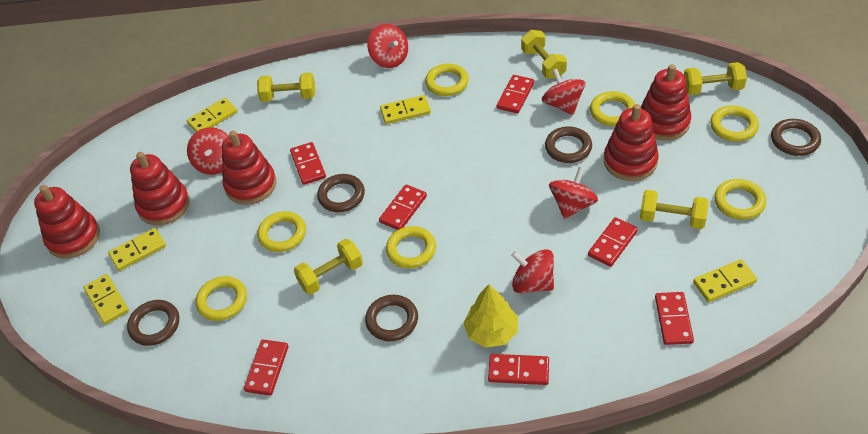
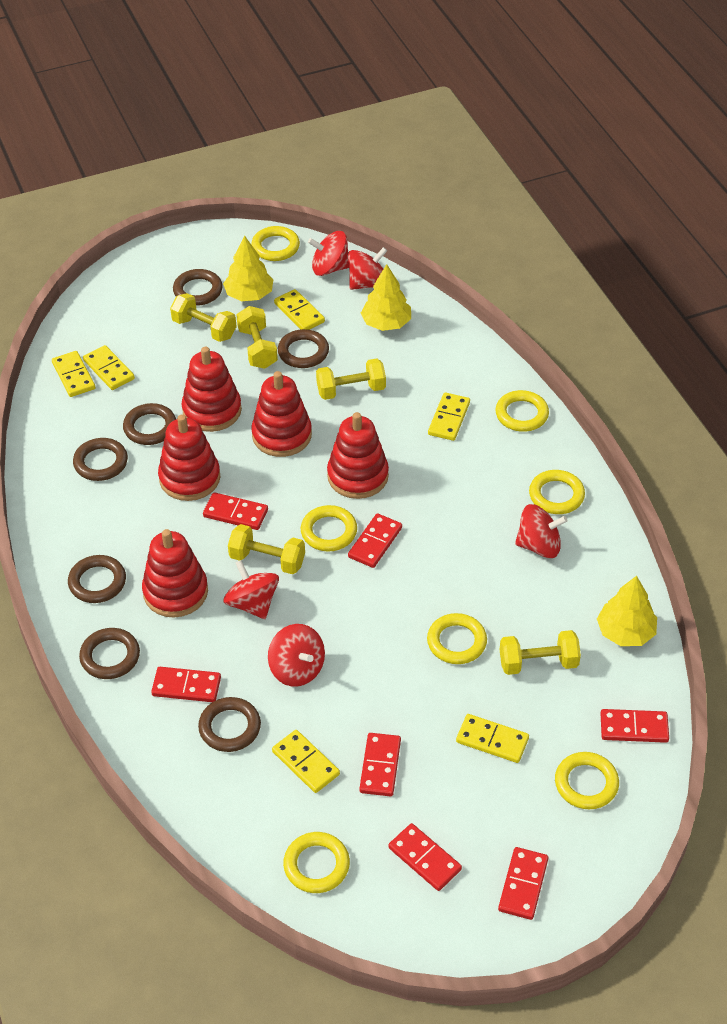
brown ring: [127,300,179,346] [317,174,365,212] [365,295,418,341] [545,126,592,163] [771,119,821,156] = 5 -> [68,555,126,603] [73,438,128,481] [79,628,140,679] [123,403,176,445] [173,269,223,306] [198,697,261,752] [278,329,329,368] = 7
yellow domino: [83,274,129,324] [108,228,166,271] [187,98,237,132] [380,95,431,124] [693,259,757,302] = 5 -> [52,351,95,397] [83,345,135,390] [272,730,340,793] [274,289,325,330] [428,392,470,441] [456,714,529,763] = 6
yellow tree: [463,284,518,348] = 1 -> [223,236,274,301] [361,264,411,331] [597,576,657,646] = 3

